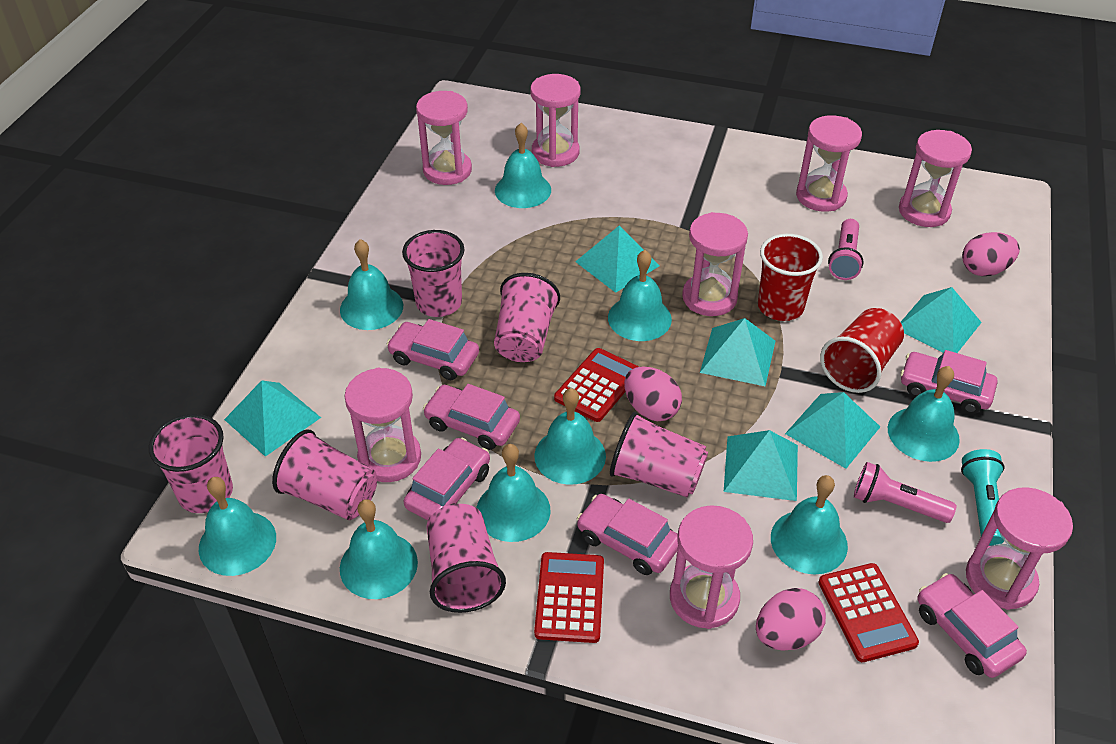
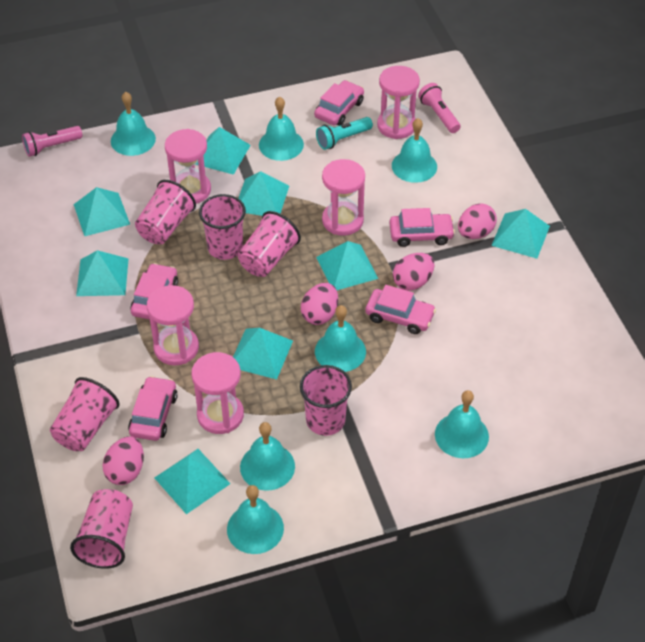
pink car: [387,319,479,380] [404,438,490,520] [423,384,520,450] [576,494,678,575] [900,350,997,414] [917,573,1027,678] = 6 -> [128,376,178,441] [130,263,178,320] [314,80,364,126] [365,285,436,334] [389,208,455,247] = 5
pink egg: [624,367,682,421] [756,588,826,651] [962,232,1020,276] = 3 -> [102,436,144,485] [301,283,338,325] [393,253,435,291] [458,203,497,239] = 4
pink hourglass: [344,368,421,482] [416,91,472,185] [530,74,580,167] [670,505,753,629] [682,212,748,316] [796,115,862,212] [899,130,972,227] [966,487,1073,610] = 8 -> [147,285,199,365] [165,129,211,204] [191,352,244,434] [322,159,365,236] [377,66,420,139] = 5
red calculator: [534,552,604,643] [554,348,639,422] [818,563,919,662] = 3 -> none = 0
red cup: [758,234,823,321] [820,308,904,393] = 2 -> none = 0
turquoise bell: [199,477,276,576] [340,239,403,330] [340,499,418,599] [476,444,551,542] [495,123,551,208] [534,388,606,485] [608,250,672,341] [771,475,848,575] [888,366,960,462] = 9 -> [111,92,156,156] [227,485,284,554] [240,422,295,491] [259,97,304,161] [315,305,366,372] [392,118,437,183] [435,390,489,458] = 7
turquoise pyramid: [224,380,321,457] [575,225,659,293] [700,318,775,386] [724,430,798,501] [785,392,880,469] [901,287,982,353] = 6 -> [73,187,130,236] [76,250,129,296] [155,449,231,514] [196,127,251,175] [233,328,293,379] [238,171,289,216] [316,241,378,290] [491,209,550,259] = 8

